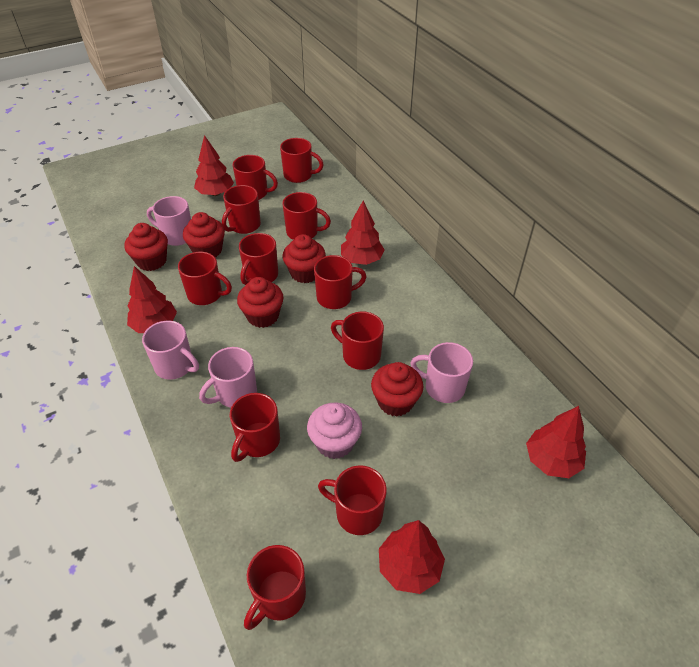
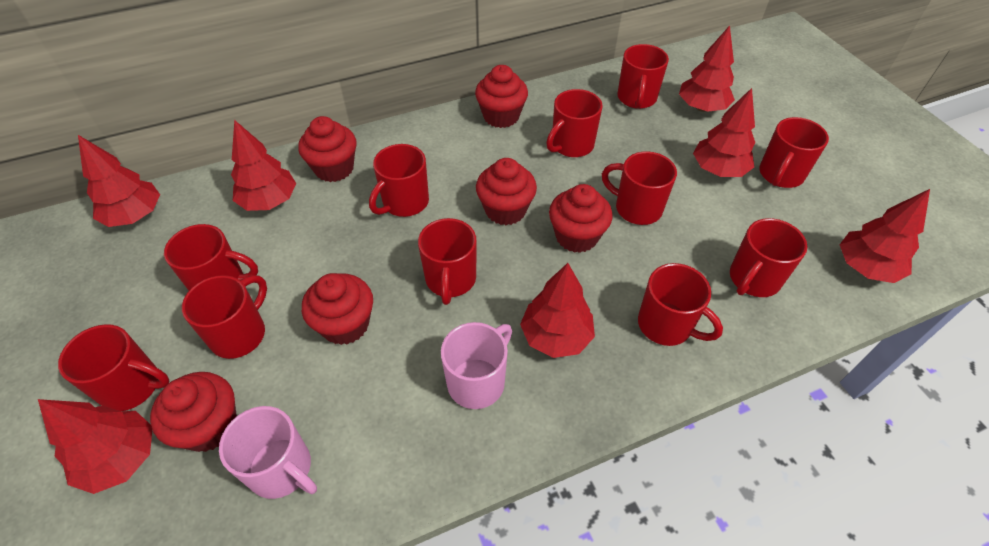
pink cupcake: [307,403,362,459] = 1 -> none = 0
pink mug: [142,321,199,380] [147,196,191,246] [199,347,257,408] [411,342,473,403] = 4 -> [219,406,317,499] [441,322,512,409] = 2
red cupcake: [124,223,168,271] [183,212,225,257] [237,277,284,328] [282,234,326,283] [371,362,424,417] = 5 -> [150,372,237,452] [298,116,357,182] [302,273,373,345] [475,65,528,128] [476,158,537,225] [549,184,613,253] = 6
red tree: [127,266,177,333] [194,135,234,196] [341,201,385,265] [379,520,445,594] [526,406,586,478] = 5 -> [38,399,152,494] [78,135,160,227] [231,120,296,211] [520,263,595,358] [679,25,735,112] [693,88,755,177] [840,189,930,283] = 7

